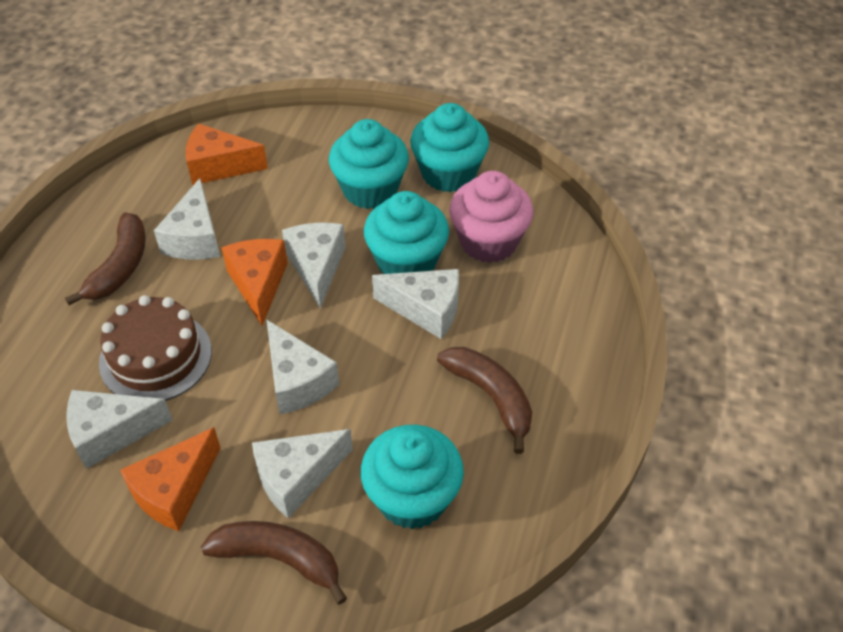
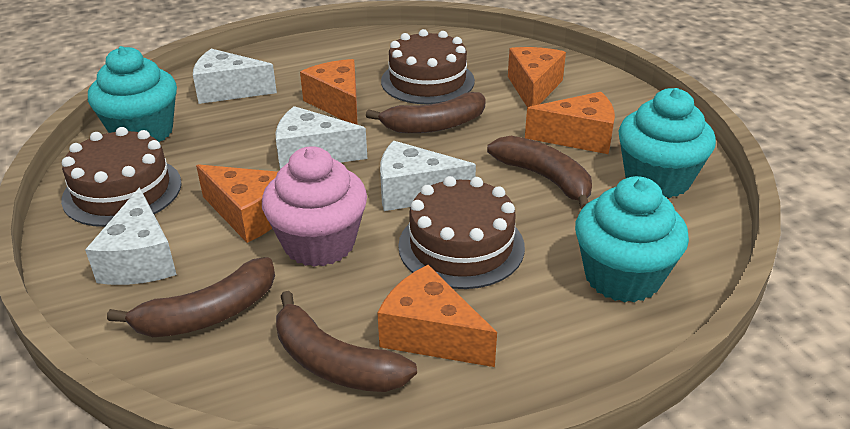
brown banana: [65,212,146,305] [201,521,347,605] [437,347,532,454] = 3 -> [107,257,275,337] [276,291,417,392] [366,92,486,133] [487,136,592,209] = 4
brown cake: [99,295,212,401] = 1 -> [61,127,182,227] [381,29,475,104] [398,176,525,289] = 3
orange cheese: [120,427,221,531] [186,123,268,185] [221,239,288,326] = 3 -> [196,164,278,243] [300,59,358,125] [378,265,497,367] [508,47,566,108] [525,92,615,154] = 5
turquoise cupcake: [329,119,409,209] [361,425,464,529] [364,191,449,274] [410,103,489,192] = 4 -> [88,46,177,142] [575,176,689,303] [619,88,716,198] = 3
white cheese: [66,390,173,469] [154,178,220,260] [252,429,353,518] [266,319,339,414] [282,223,346,309] [372,269,459,339] = 6 -> [85,187,177,285] [193,49,277,104] [276,106,367,169] [380,141,476,211] = 4

